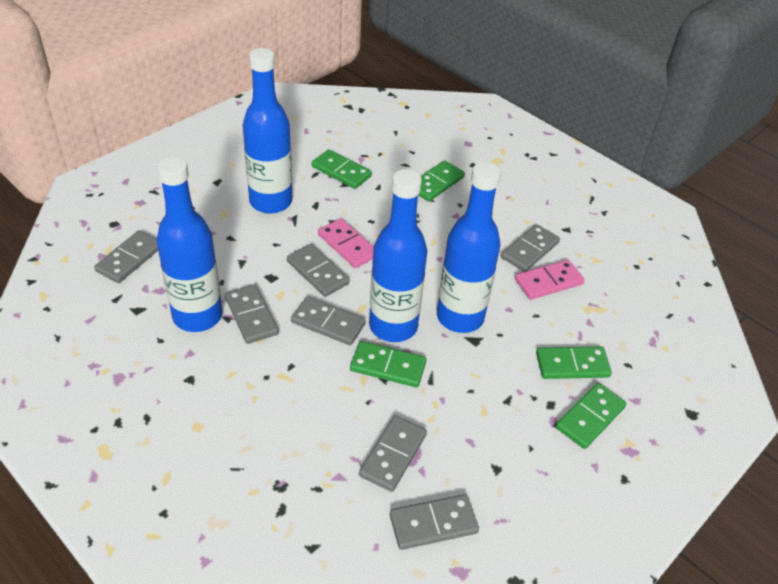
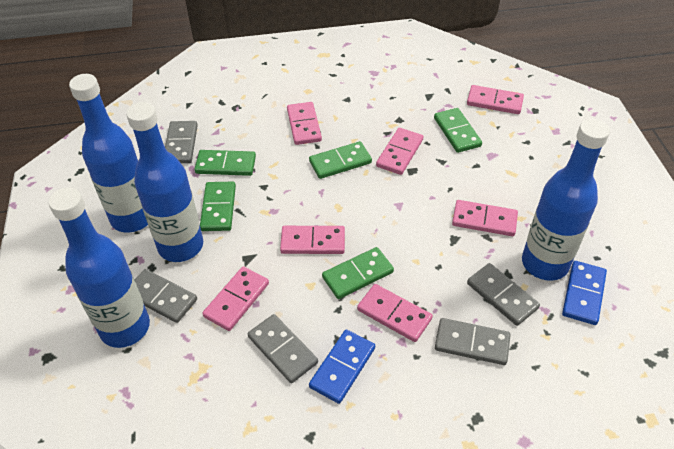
blue domino: none = 0 -> [309,330,375,404] [562,261,607,325] = 2
grey domino: [94,230,158,283] [225,284,279,344] [287,244,350,297] [291,297,366,345] [359,415,427,492] [390,494,479,550] [501,224,560,272] = 7 -> [135,269,197,323] [165,121,198,163] [248,314,318,383] [435,318,511,365] [467,263,540,326] = 5
pink domino: [318,218,374,268] [515,260,585,300] = 2 -> [202,266,269,331] [280,226,345,254] [287,102,322,145] [357,284,433,342] [376,128,423,175] [452,200,518,236] [467,85,524,114] = 7

